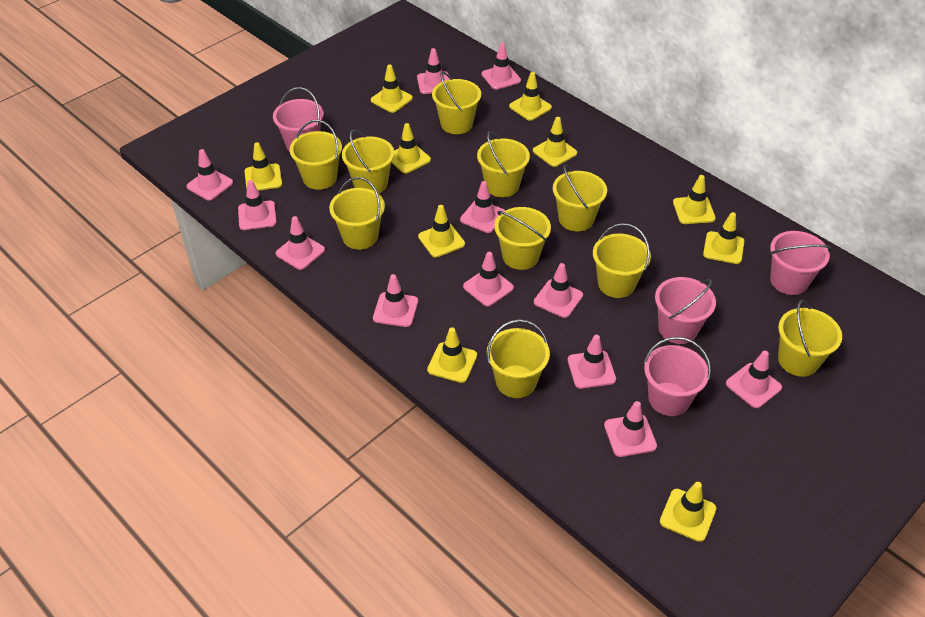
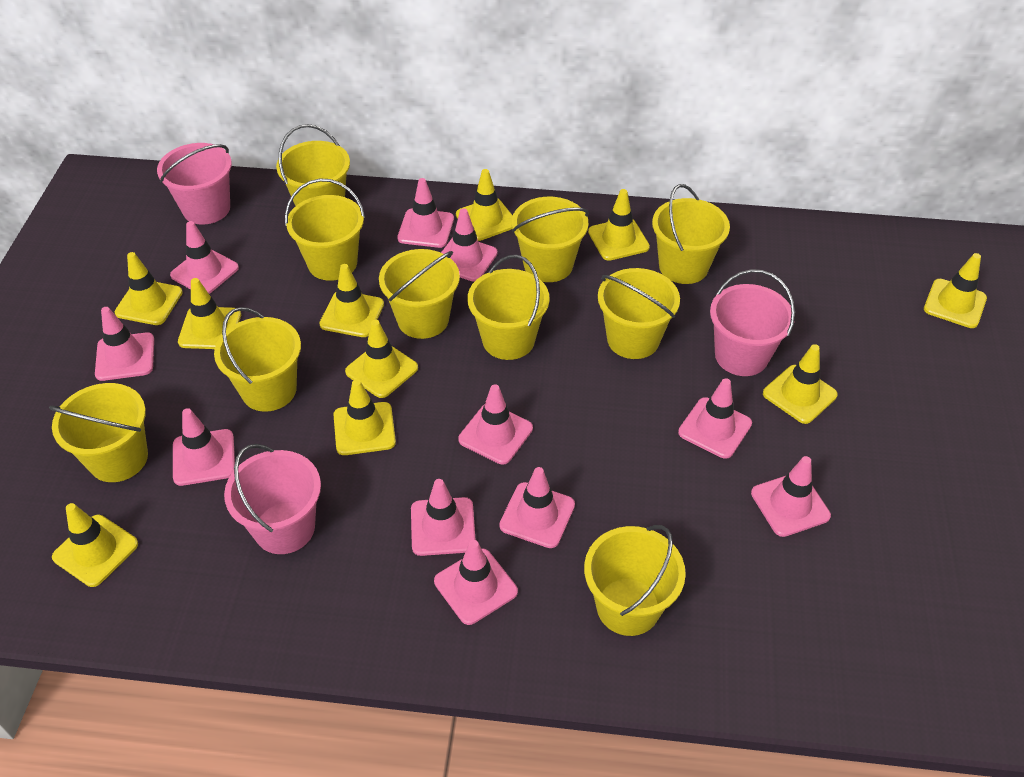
pink bucket: [273,87,324,152] [644,337,711,416] [655,277,716,344] [770,231,832,295] = 4 -> [157,143,232,225] [224,444,321,554] [710,269,795,376] = 3
pink traffic cone: [186,149,233,200] [238,180,277,230] [276,216,325,270] [373,274,418,327] [417,48,450,94] [460,181,505,233] [463,252,514,306] [482,43,521,90] [534,263,583,318] [567,335,616,389] [604,401,657,457] [726,351,782,408] = 12 -> [95,307,154,381] [170,221,239,294] [173,408,235,486] [397,178,454,248] [411,479,475,556] [434,540,518,625] [441,208,498,282] [458,384,533,465] [499,467,575,548] [678,378,752,459] [751,456,831,537] = 11

